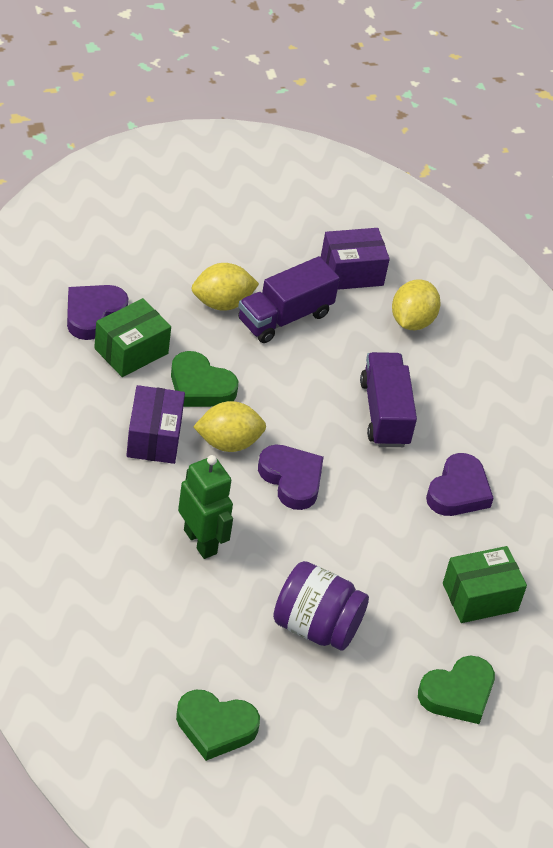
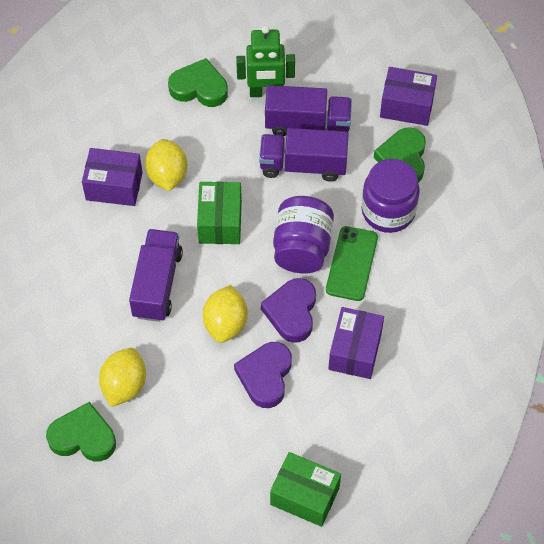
green phone: none = 0 -> [326,226,378,301] = 1
purple box: [126,385,185,464] [321,228,390,290] = 2 -> [82,148,143,206] [328,307,384,379] [380,67,437,126] = 3
purple heart: [67,285,128,340] [258,444,324,510] [426,453,494,516] = 3 -> [234,342,292,408] [261,278,316,343] = 2
purple jar: [273,561,369,651] = 1 -> [273,196,334,273] [362,159,420,233] = 2
purple truck: [238,256,340,343] [360,352,417,447] = 2 -> [129,229,183,322] [259,128,349,182] [265,85,352,136] = 3

